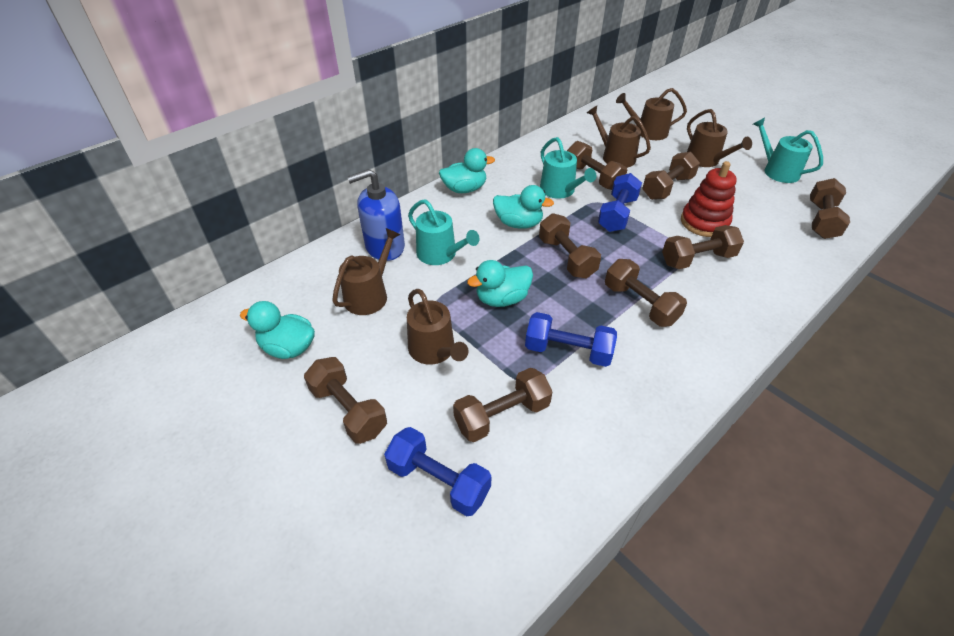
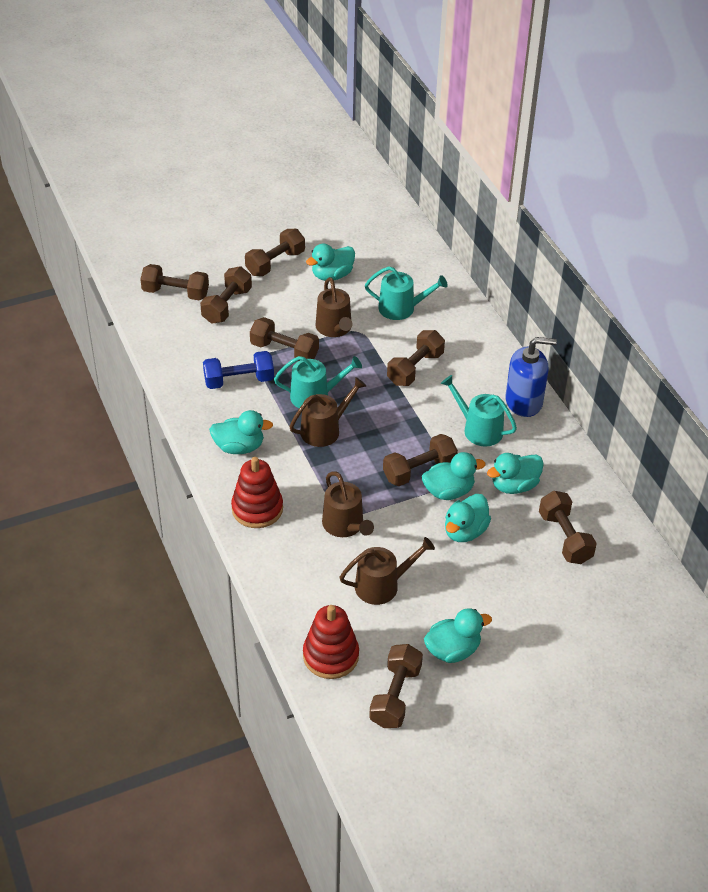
blue dumbbell: [384,427,492,516] [525,312,617,367] [598,173,642,232] = 3 -> [203,351,274,389] = 1
brown watering can: [332,228,400,315] [407,289,469,365] [587,106,651,168] [616,88,687,140] [687,109,752,167] = 5 -> [289,377,366,447] [315,277,352,337] [322,471,374,537] [339,537,435,605] = 4
red stacking toy: [681,161,737,237] = 1 -> [231,457,283,528] [303,605,359,679] = 2
turquoise duck: [240,301,315,359] [439,148,495,193] [467,260,533,307] [493,185,554,229] = 4 -> [209,410,273,454] [306,244,355,281] [422,452,485,500] [424,608,492,663] [445,494,491,542] [487,453,544,494] = 6

